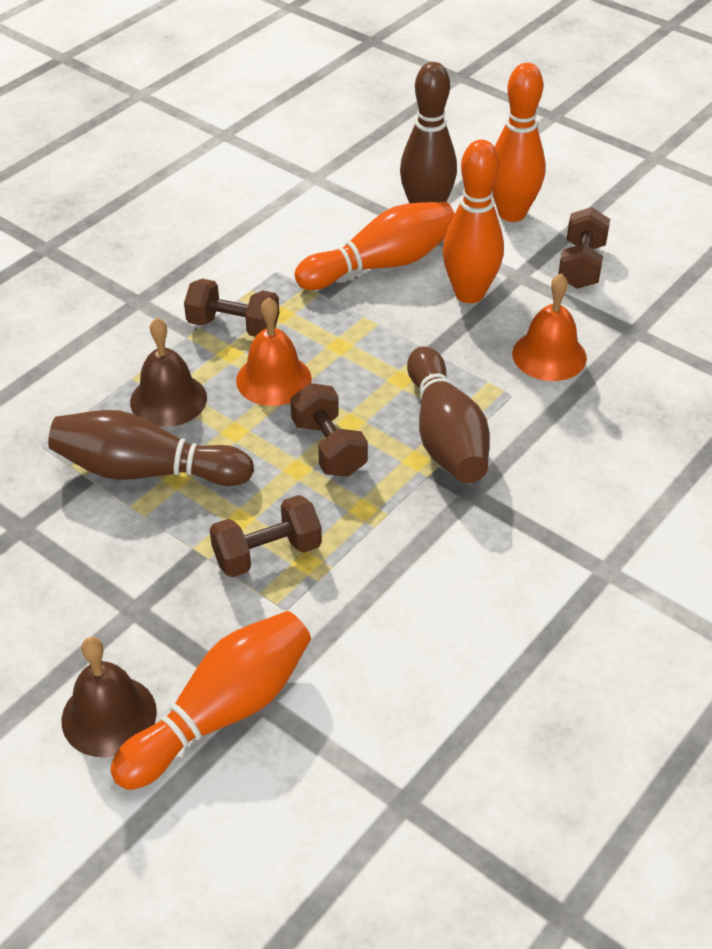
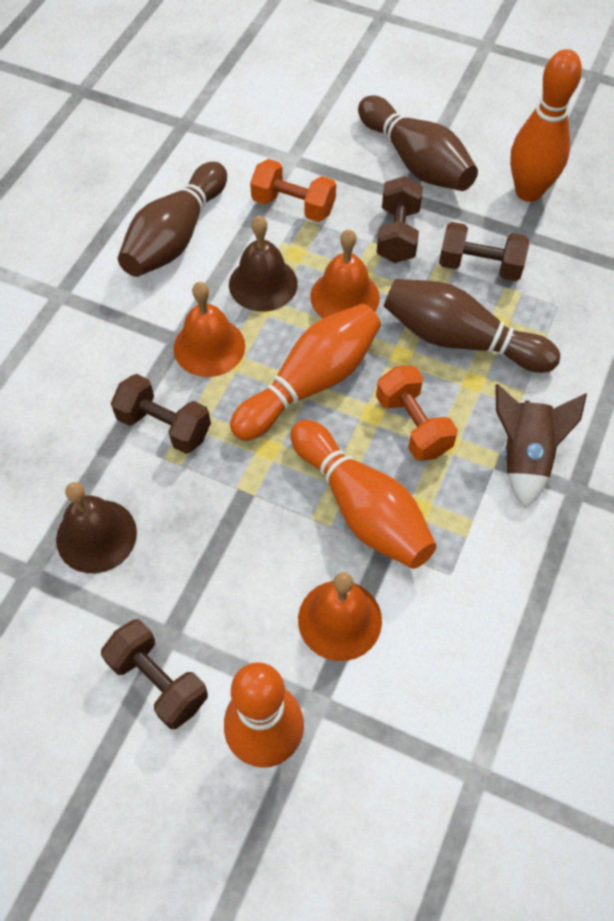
brown rocket: none = 0 -> [496,384,587,508] = 1
orange bell: [236,297,312,406] [512,274,587,381] = 2 -> [174,282,245,377] [298,572,382,661] [310,229,380,318] = 3
orange dumbbell: none = 0 -> [250,159,336,222] [376,366,458,461] = 2

